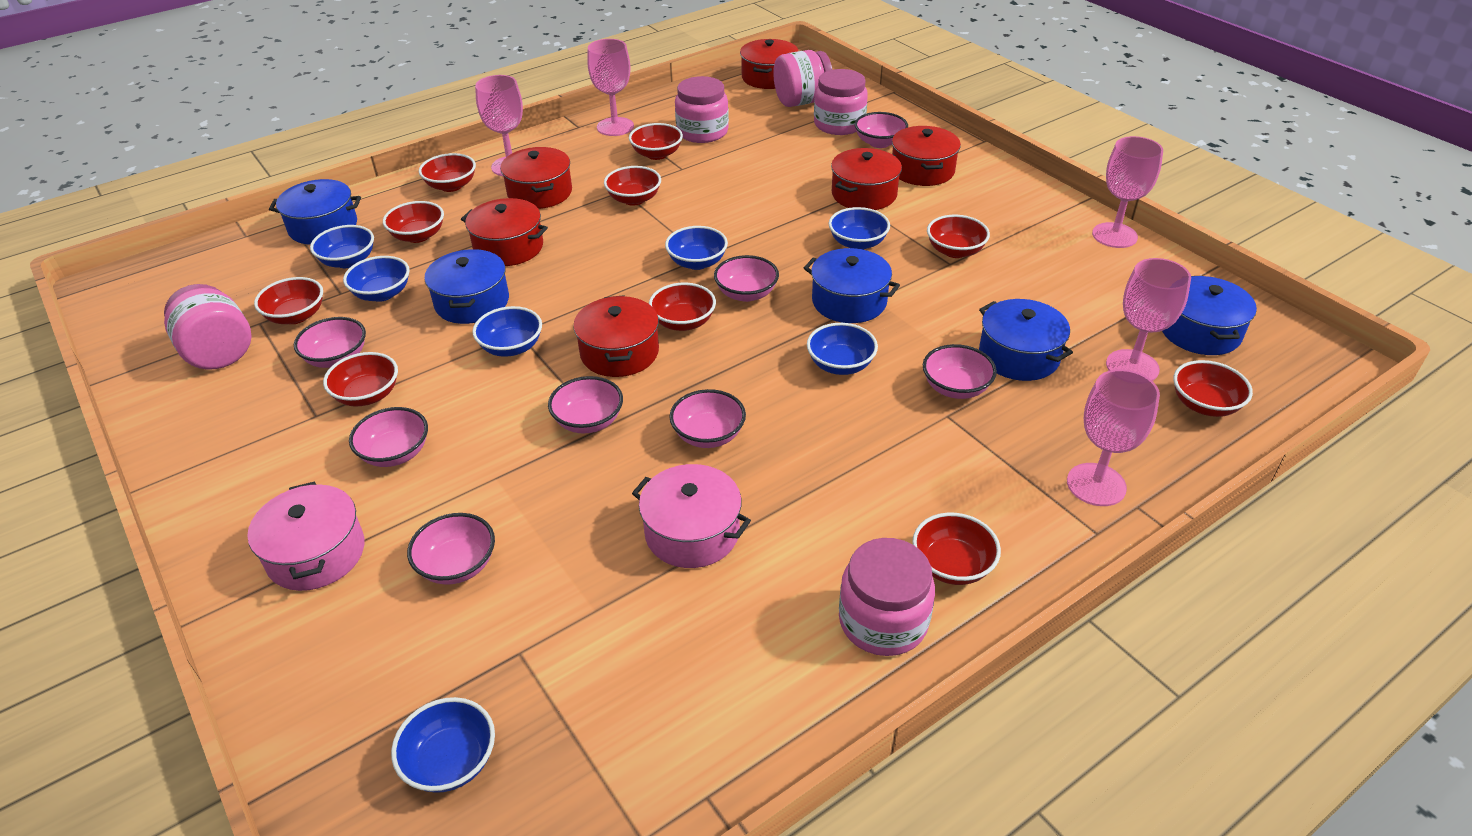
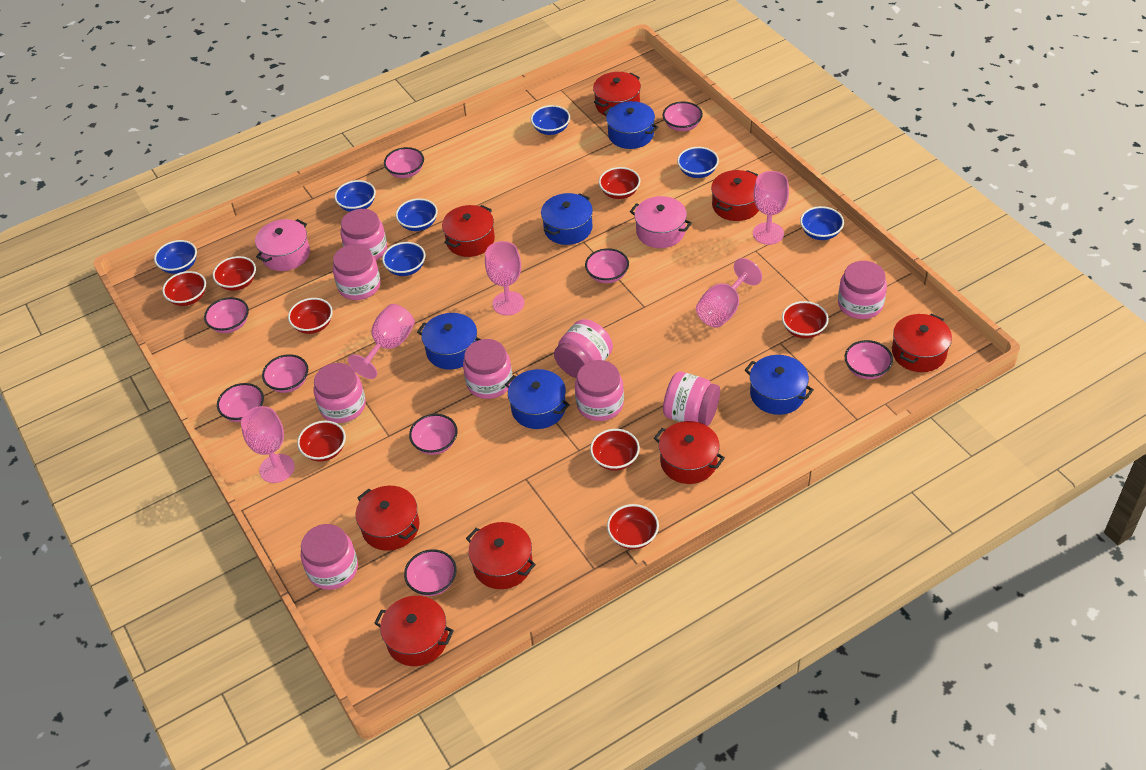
pink bowl: [294,317,366,368] [349,407,428,467] [407,513,495,585] [548,376,623,433] [669,389,746,448] [714,255,779,302] [855,112,908,148] [923,344,997,399] = 8 -> [204,297,249,333] [217,383,264,422] [262,354,308,393] [384,147,424,178] [404,549,457,596] [409,414,458,455] [585,248,629,283] [663,101,703,131] [845,340,893,379] = 9
pink jar: [164,284,251,370] [675,76,729,143] [773,50,833,107] [814,69,868,135] [839,538,935,656] = 5 -> [301,524,358,590] [314,363,366,423] [333,244,381,300] [340,209,387,260] [463,339,512,399] [554,319,613,378] [575,360,624,421] [663,371,720,426] [838,261,887,319] = 9
red bowl: [254,277,323,324] [323,352,398,407] [383,201,444,243] [419,153,476,192] [604,166,661,206] [629,123,683,160] [649,282,716,331] [912,513,1001,585] [927,215,990,258] [1173,360,1253,417] = 10 -> [162,271,206,306] [213,256,256,291] [288,298,333,334] [297,421,346,462] [590,429,640,471] [599,167,640,199] [607,504,659,549] [782,301,829,339] = 8
red pot: [461,198,548,266] [500,147,572,209] [573,295,659,377] [740,39,798,89] [831,148,902,210] [892,126,961,186] = 6 -> [356,486,419,551] [374,596,454,666] [442,205,495,257] [466,522,536,589] [593,72,641,116] [654,421,725,484] [711,170,759,221] [892,314,952,372] = 8

